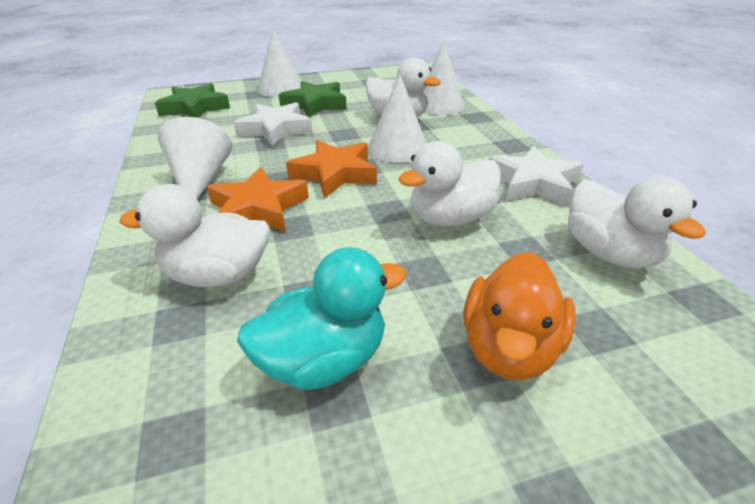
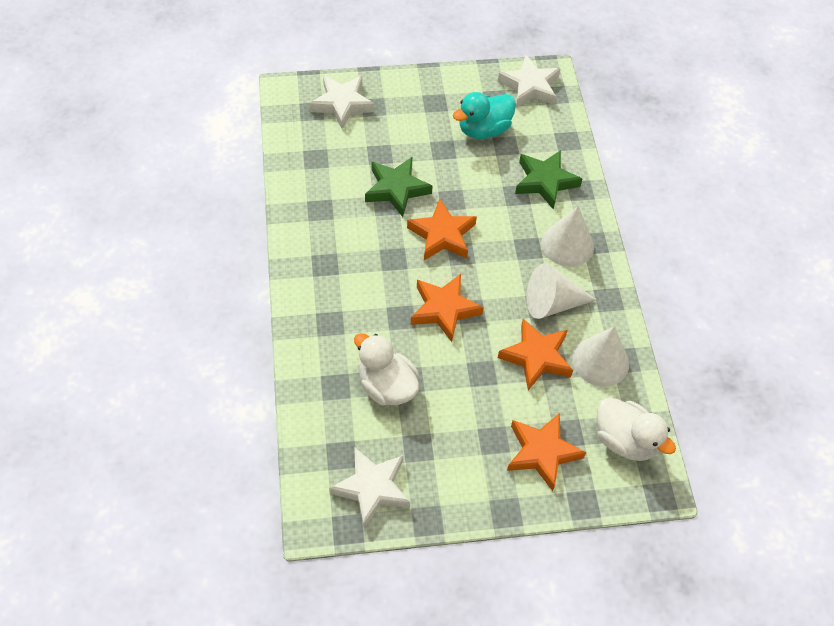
orange duck: [463,252,576,380] = 1 -> none = 0
orange star: [207,167,309,232] [286,140,377,198] = 2 -> [407,199,477,260] [411,274,484,342] [498,319,573,390] [507,413,586,491] = 4
white cone: [157,117,232,199] [258,29,301,97] [368,74,427,163] [423,41,464,115] = 4 -> [526,263,596,319] [541,206,594,267] [572,327,629,387] = 3
white duck: [119,184,270,287] [365,58,441,117] [398,141,501,227] [568,176,706,269] = 4 -> [354,333,419,406] [597,397,676,461] = 2
white star: [233,102,313,146] [489,146,584,207] = 2 -> [310,76,375,129] [329,447,410,528] [498,55,561,108] = 3

